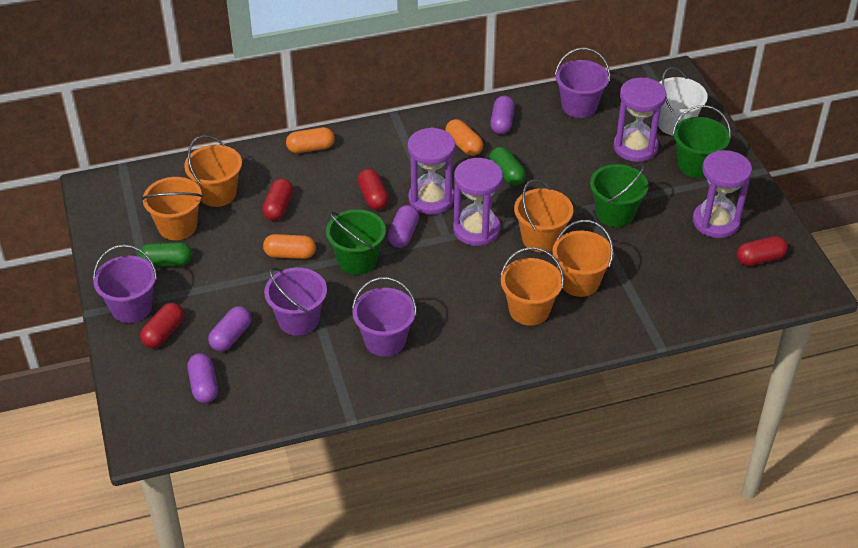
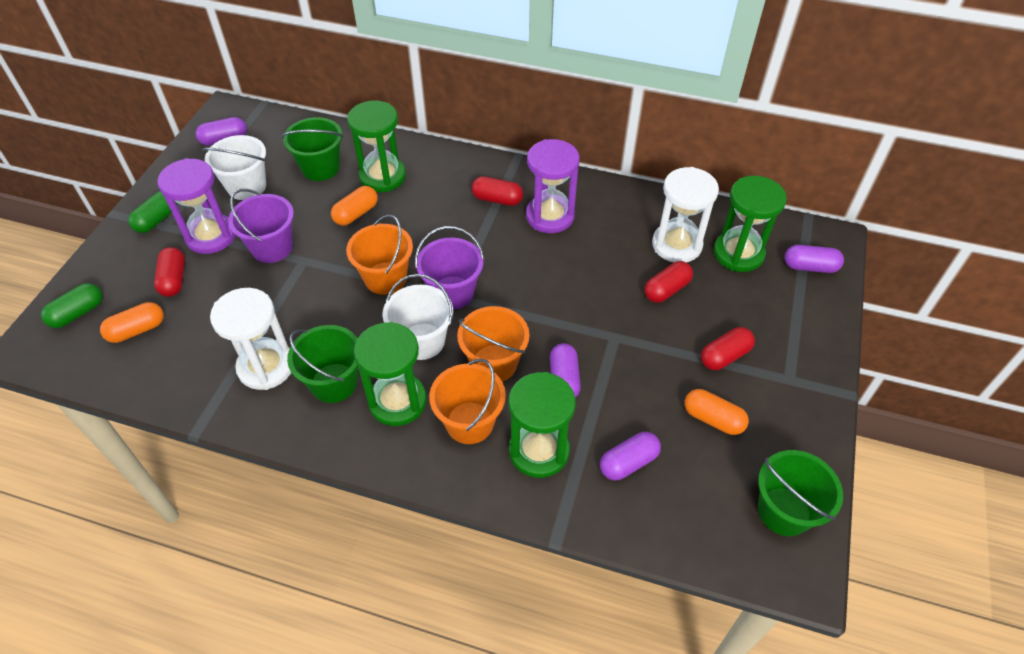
green hourglass: none = 0 -> [347,101,406,192] [354,322,427,426] [509,372,576,478] [713,176,787,272] = 4
orange bucket: [142,177,203,240] [184,135,242,207] [501,247,564,326] [514,179,573,253] [552,220,614,297] = 5 -> [346,214,413,295] [429,358,506,444] [457,306,529,382] = 3
purple bucket: [93,245,157,323] [264,267,327,336] [352,277,417,357] [555,48,610,118] = 4 -> [228,189,294,263] [415,226,484,310] = 2
purple hourglass: [408,127,456,215] [453,158,503,246] [613,78,667,162] [693,150,752,238] = 4 -> [157,158,235,254] [526,139,580,233] = 2
white bucket: [658,67,708,136] = 1 -> [202,135,266,200] [383,274,453,360] = 2
white hourglass: none = 0 -> [210,288,291,390] [652,167,719,262] = 2

